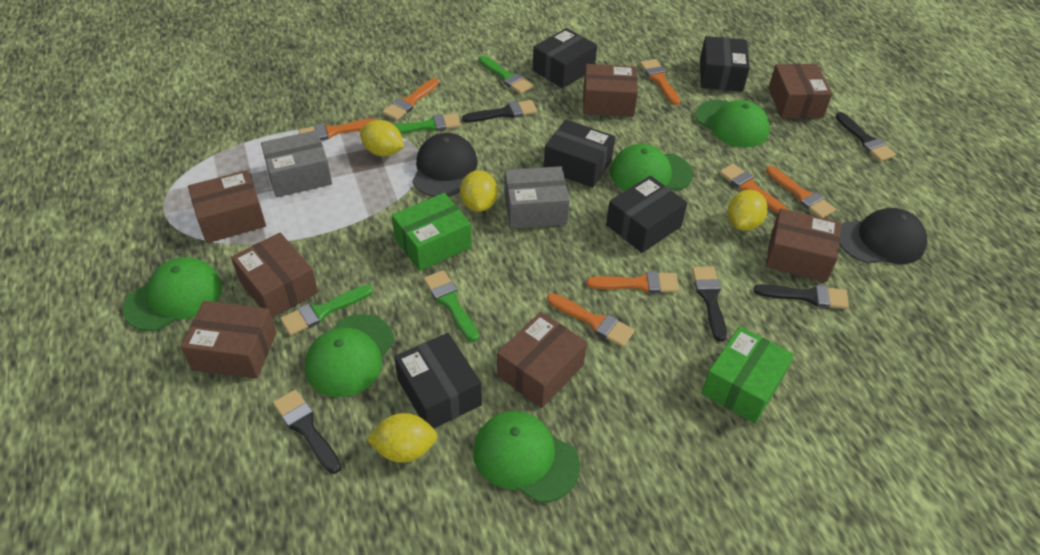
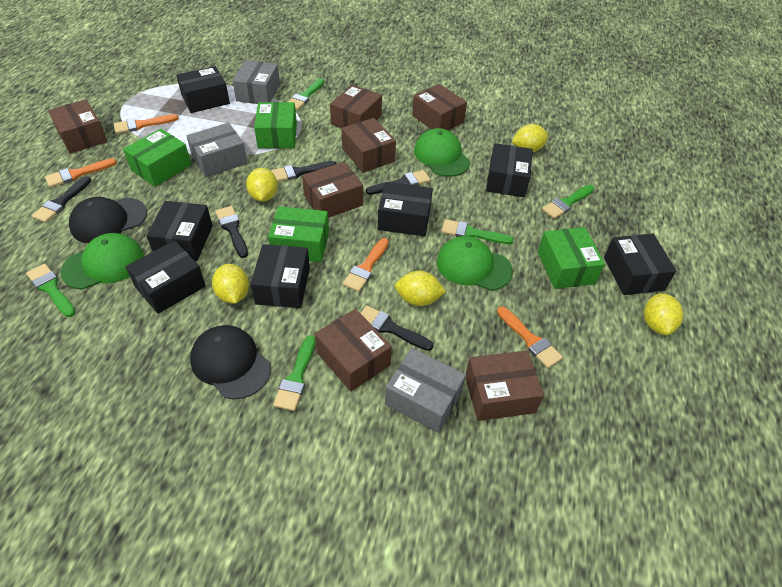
black box: [394,333,482,429] [532,28,597,88] [544,120,615,188] [606,176,687,253] [700,36,750,92] = 5 -> [126,241,206,314] [146,201,213,261] [176,66,230,113] [250,244,310,308] [378,182,433,236] [486,143,533,197] [604,234,676,295] = 7
green box: [392,193,472,271] [702,326,794,423] = 2 -> [123,129,191,187] [254,102,297,149] [268,206,329,262] [538,227,605,289] = 4
green brush: [280,285,373,336] [394,113,462,134] [424,270,479,342] [479,56,534,94] = 4 -> [26,264,76,317] [273,335,315,411] [288,78,324,110] [441,219,513,244] [542,185,594,219] = 5
green cap: [123,257,222,331] [305,314,394,397] [473,411,580,503] [610,144,693,191] [695,100,770,148] = 5 -> [61,233,144,290] [414,128,470,177] [437,236,513,291] = 3
grey box: [261,130,332,197] [504,166,570,229] = 2 -> [187,123,247,177] [232,60,280,104] [385,348,466,433] = 3
orange brush: [299,118,376,141] [382,78,439,120] [547,293,635,347] [586,272,679,293] [640,59,680,105] [719,164,789,214] [766,166,836,218] = 7 -> [45,158,117,188] [114,114,179,134] [343,238,389,292] [497,306,563,368] = 4
yellow lemon: [360,120,404,157] [366,413,437,463] [460,170,498,212] [727,190,768,231] = 4 -> [212,264,249,304] [246,168,278,202] [395,271,446,306] [512,124,549,152] [644,293,684,335] = 5

